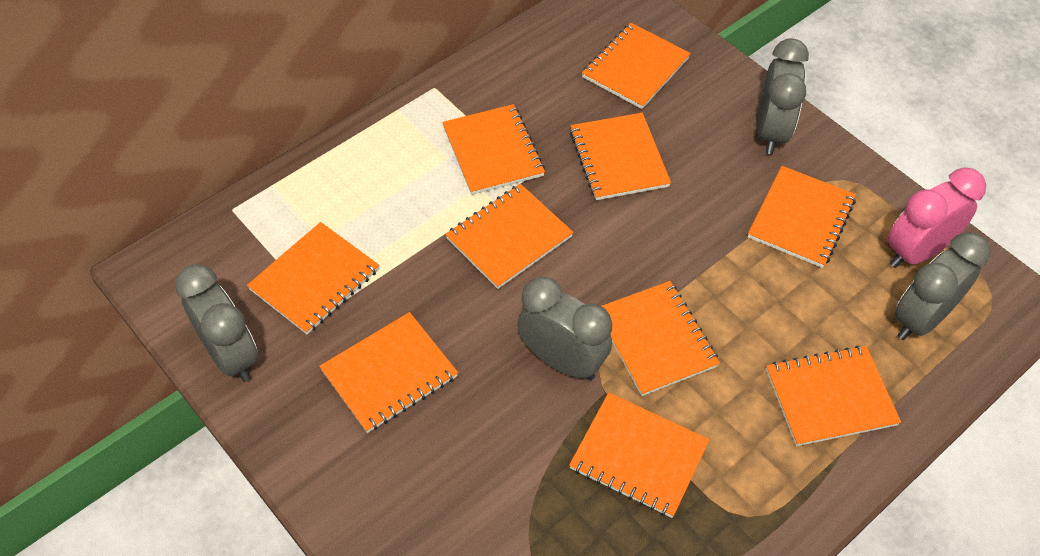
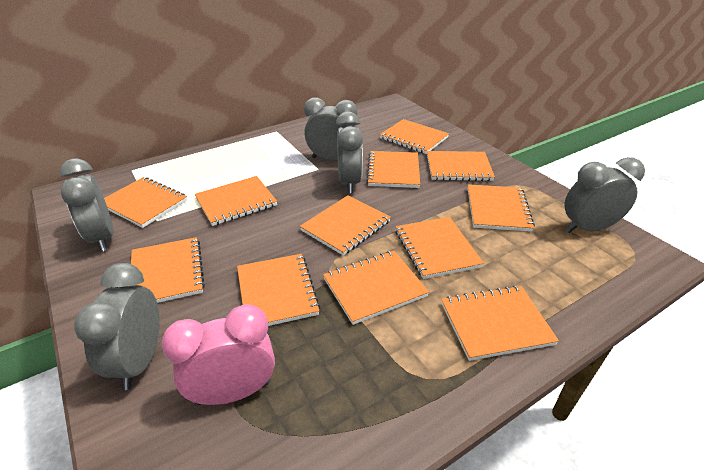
grey clock: [175,264,258,382] [517,276,612,380] [757,38,809,154] [895,232,990,340] = 4 -> [60,158,113,252] [74,263,160,390] [304,98,357,160] [336,111,363,193] [564,157,645,233] = 5
orange notebook: [247,222,379,334] [319,312,458,433] [442,104,545,195] [445,184,573,289] [569,392,710,518] [570,113,671,200] [582,23,691,109] [602,281,720,396] [748,166,856,268] [766,345,901,446] = 10 -> [104,177,187,228] [131,237,205,303] [194,176,277,226] [237,254,320,326] [300,195,391,256] [323,251,429,325] [366,151,420,188] [380,119,449,154] [395,217,484,279] [427,151,495,181] [441,285,559,361] [468,184,535,232] = 12

